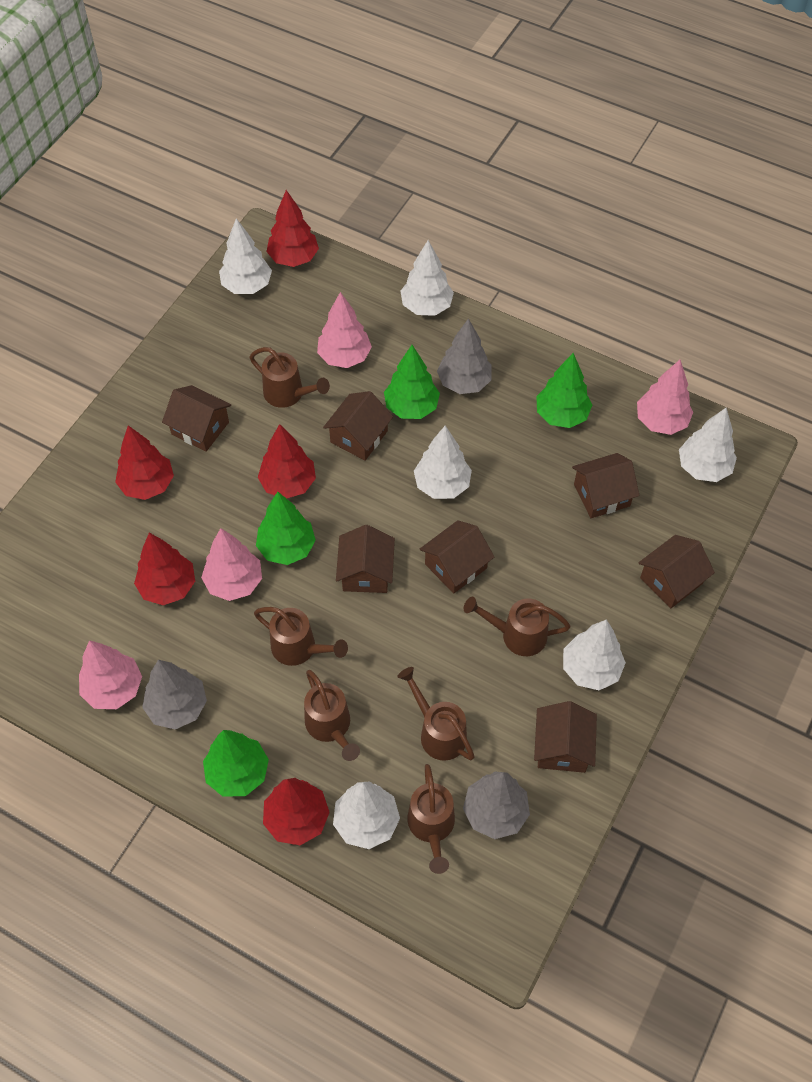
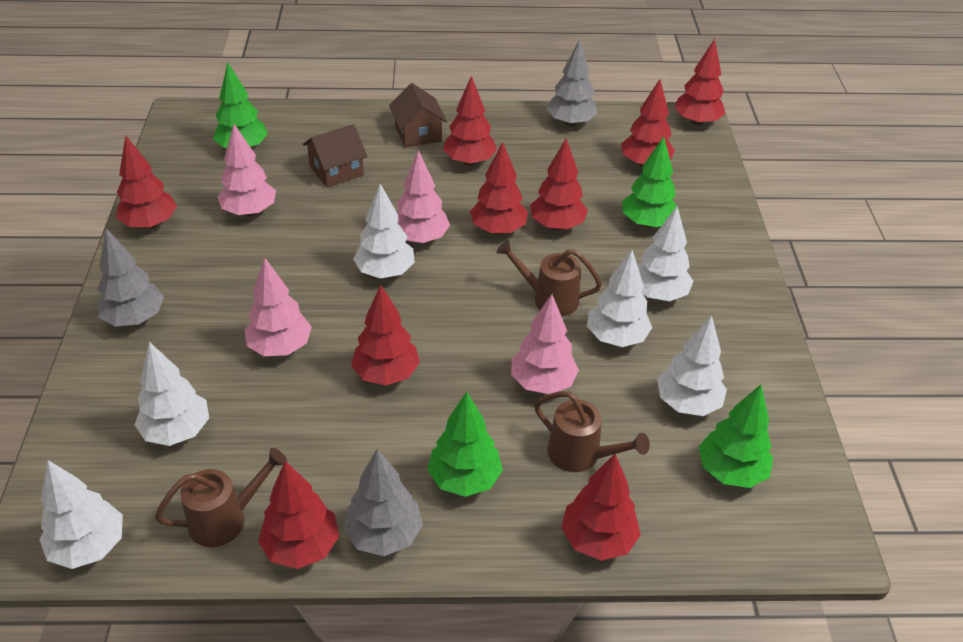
brown house: [162,385,231,452] [323,391,393,461] [336,525,395,593] [420,520,494,594] [534,701,597,773] [572,453,639,518] [639,535,715,608] = 7 -> [303,124,367,187] [389,83,447,147] = 2
brown watering can: [250,347,330,408] [254,607,348,666] [304,670,360,761] [397,667,475,761] [407,764,455,874] [464,597,571,656] = 6 -> [155,448,287,547] [496,240,602,316] [534,391,650,472] = 3
red tree: [115,425,174,500] [134,533,195,605] [258,424,316,499] [263,778,330,845] [266,190,319,267] = 5 -> [116,136,177,229] [258,461,339,569] [351,285,420,386] [443,76,497,166] [470,142,528,235] [530,138,588,230] [561,454,641,561] [621,79,675,167] [674,39,726,126] = 9

